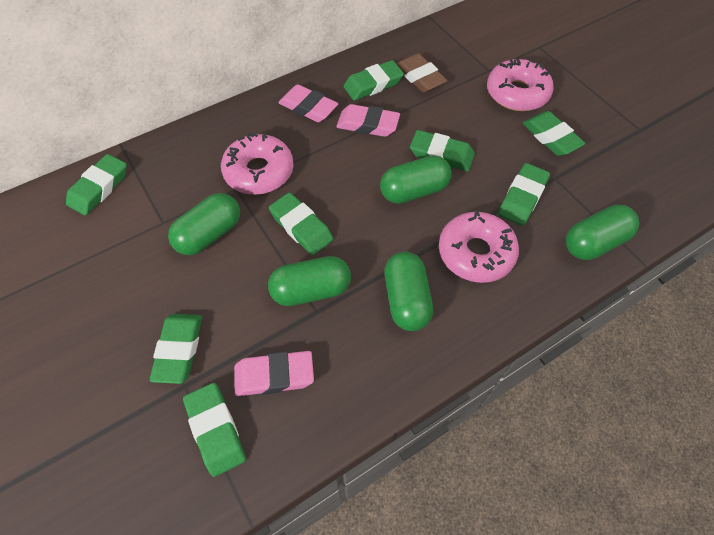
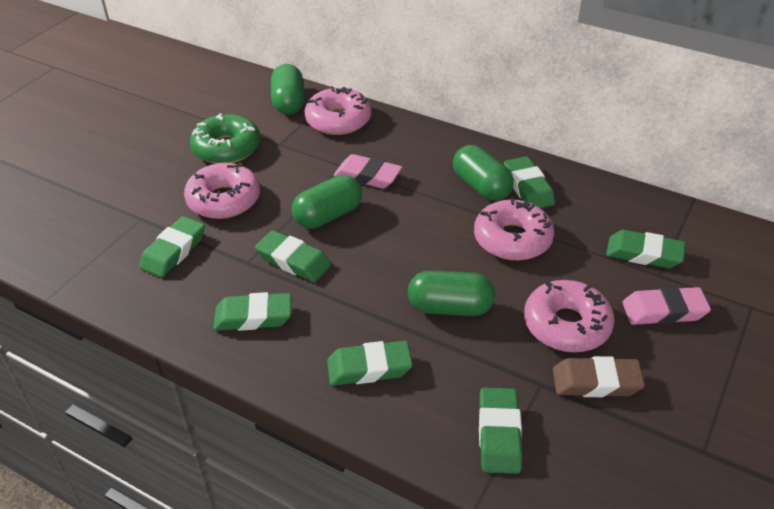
green capsule: [168,193,240,255] [268,256,351,306] [380,156,452,204] [384,252,433,331] [566,205,639,260] = 5 -> [271,64,304,115] [292,175,362,229] [408,271,495,316] [453,145,514,201] = 4
green donut: none = 0 -> [190,113,260,164] = 1
green eraser: [66,154,127,215] [149,314,202,384] [183,383,246,477] [269,192,333,255] [343,60,404,101] [410,130,475,171] [498,163,550,226] [522,111,586,156] = 8 -> [139,216,205,277] [213,292,291,331] [255,230,331,282] [327,341,413,386] [479,387,522,474] [504,156,555,208] [606,230,686,268] = 7
pink donut: [221,133,294,195] [439,210,519,283] [487,58,554,111] = 3 -> [184,163,260,219] [304,86,371,135] [474,198,554,261] [524,280,615,352] = 4
pink eraser: [234,351,314,396] [278,84,338,122] [336,104,400,137] = 3 -> [334,154,402,189] [622,287,711,325] = 2

